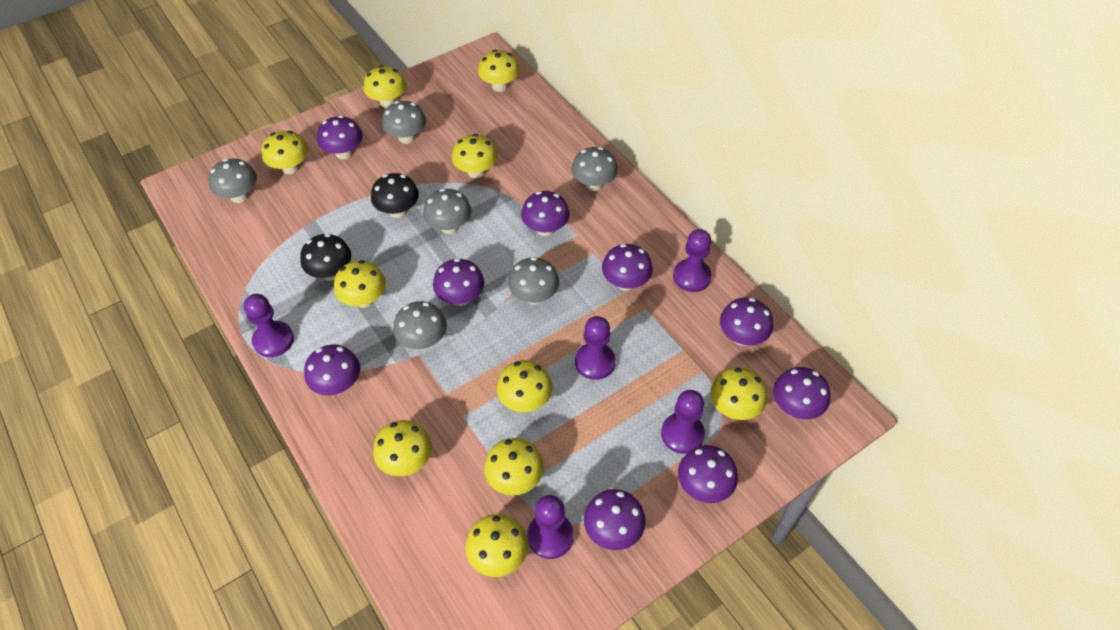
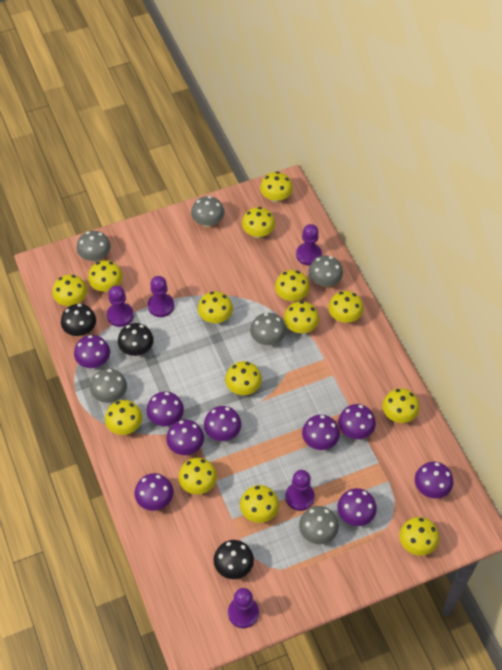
black mushroom: [300,233,351,280] [371,173,419,218] = 2 -> [61,304,96,336] [118,323,154,356] [214,540,254,579] = 3
yellow mushroom: [261,131,308,174] [334,260,386,308] [363,65,406,108] [373,420,432,476] [452,134,497,178] [465,514,528,577] [478,50,520,92] [484,438,544,495] [497,360,553,412] [710,367,767,420] = 10 -> [52,274,87,306] [88,260,123,292] [105,400,142,435] [178,458,217,494] [198,291,233,323] [225,361,262,395] [240,485,279,523] [242,207,275,238] [260,172,293,203] [275,270,310,302] [284,301,319,333] [328,291,364,323] [382,388,420,423] [399,517,439,556] = 14

